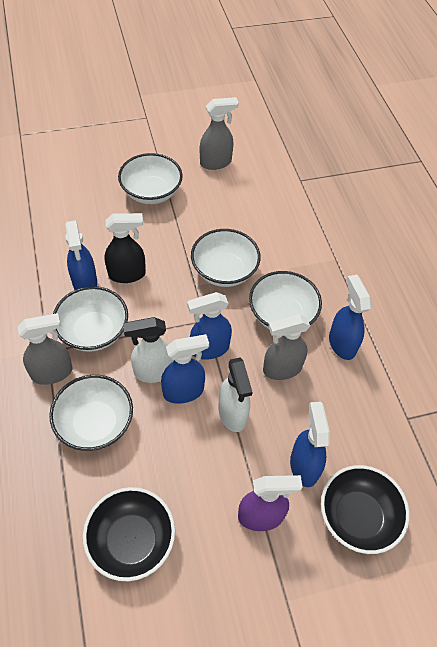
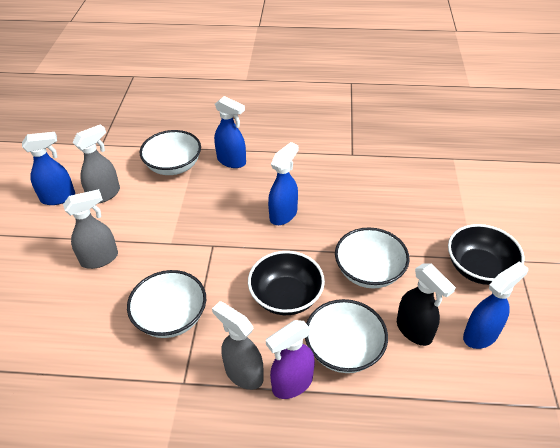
blue spray bottle: [65,220,97,290] [161,334,209,404] [187,292,232,360] [290,402,330,487] [329,275,371,360] = 5 -> [22,132,75,205] [214,96,246,168] [268,142,299,225] [463,261,528,349] = 4
white bowl: [49,375,133,451] [53,286,128,352] [118,153,183,204] [191,229,261,287] [249,271,322,329] = 5 -> [127,270,206,338] [140,130,201,175] [305,299,388,373] [335,227,410,289] = 4
white spray bottle: [123,317,174,383] [219,358,253,432] = 2 -> none = 0

